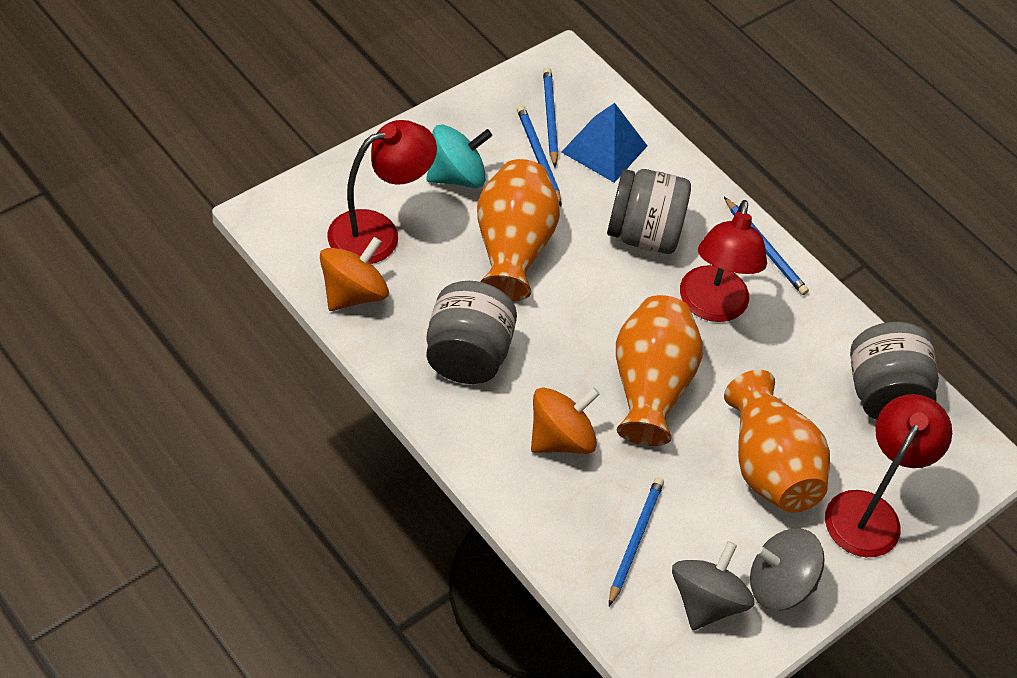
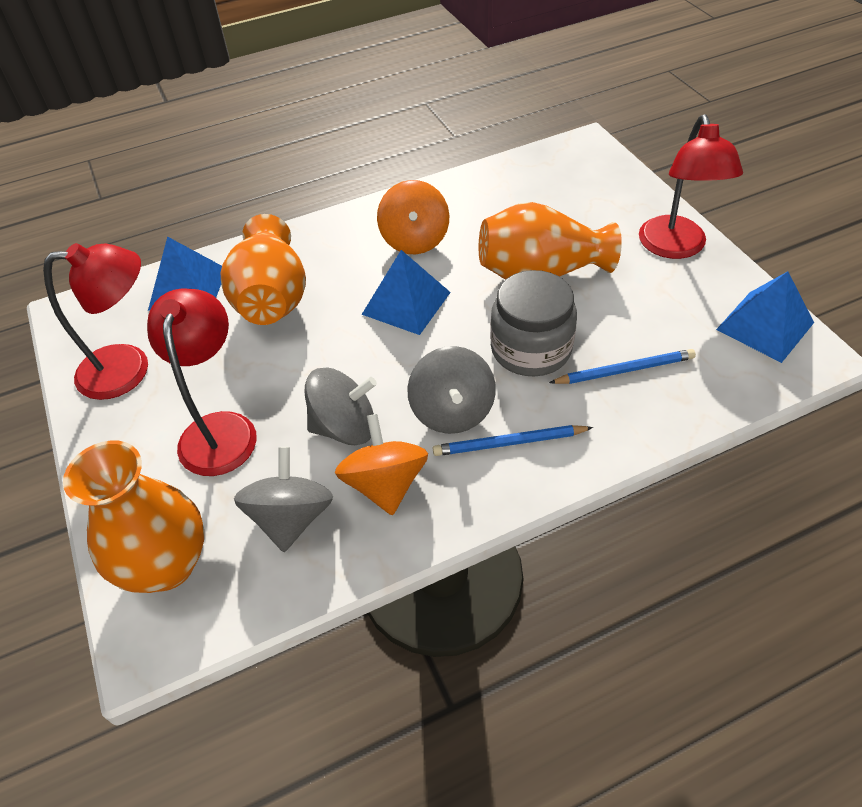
blue pencil: [517,105,561,206] [543,67,558,167] [609,477,664,606] [724,197,809,295] = 4 -> [433,425,593,456] [549,349,696,384] = 2
blue pyramid: [561,103,647,183] = 1 -> [148,237,222,311] [361,250,451,335] [716,271,814,363] = 3
grey jar: [426,281,517,384] [607,169,691,254] [850,322,939,420] = 3 -> [490,270,577,376] = 1
grey spinning top: [672,541,755,630] [750,529,825,610] = 2 -> [234,447,333,552] [305,367,377,445] [407,346,496,434] = 3
turquoise spinning top: [426,124,492,188] = 1 -> none = 0

